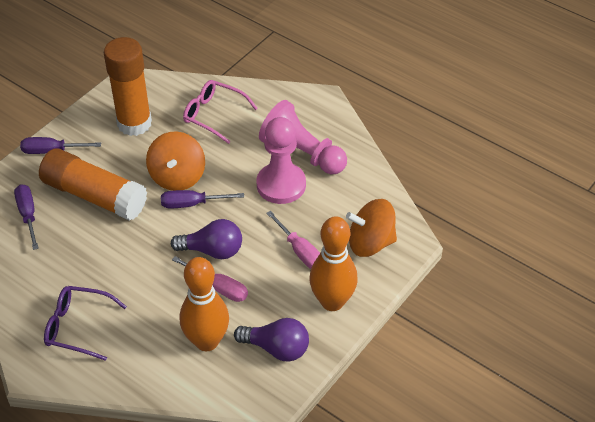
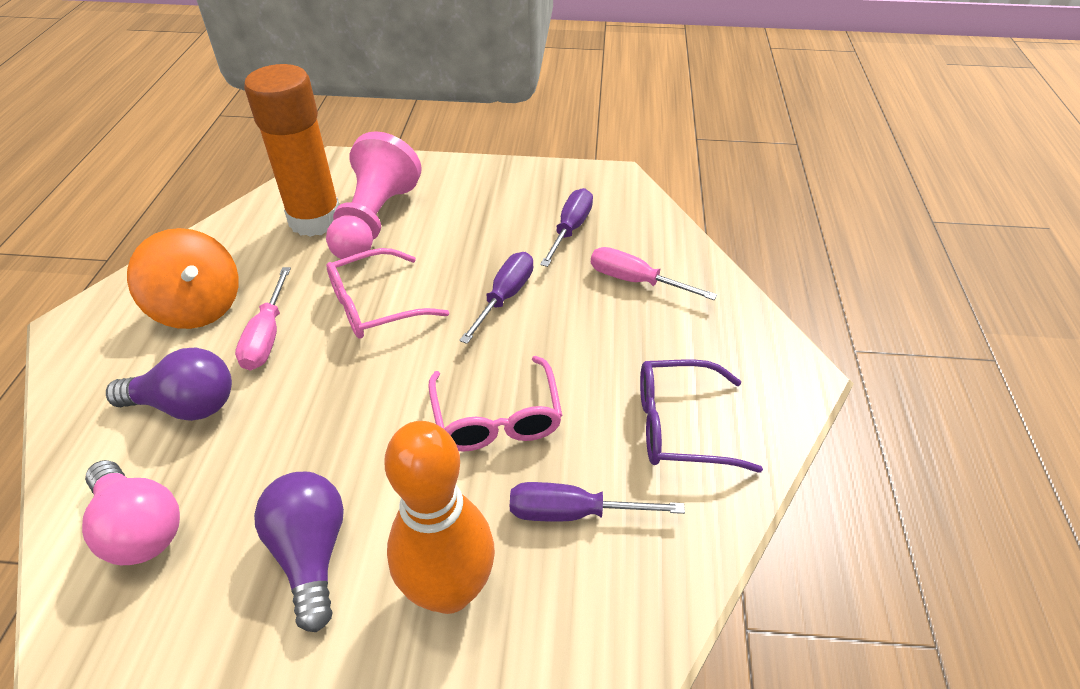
orange bowling pin: [180,257,229,352] [309,216,358,311] = 2 -> [384,421,495,614] = 1
orange glue stick: [39,148,147,221] [104,37,152,136] = 2 -> [244,64,339,237] = 1
orange spinning top: [146,131,205,191] [346,199,397,257] = 2 -> [127,228,239,329] = 1
pink glasses: [183,80,258,144] = 1 -> [326,248,449,339] [428,356,563,452] = 2
pink light bulb: none = 0 -> [82,460,180,565] = 1
pink pawn: [257,117,306,204] [259,100,347,174] = 2 -> [326,131,422,259] = 1

